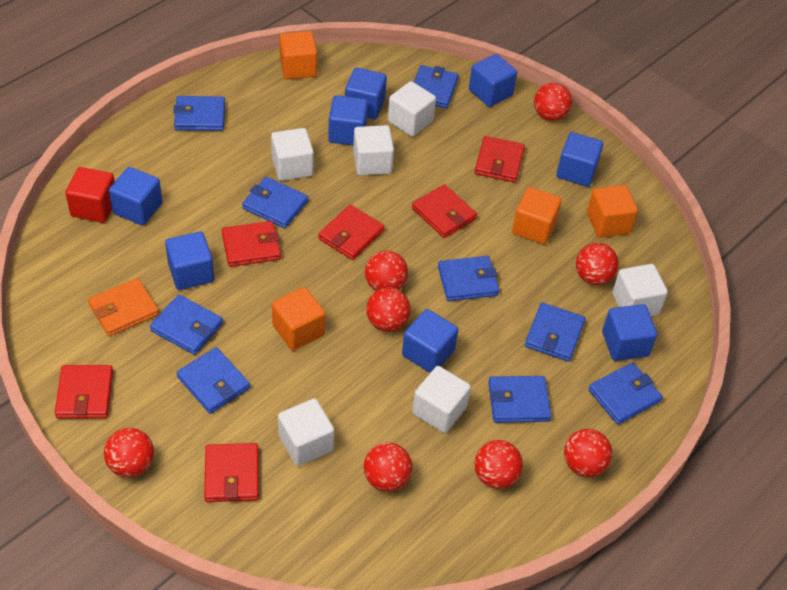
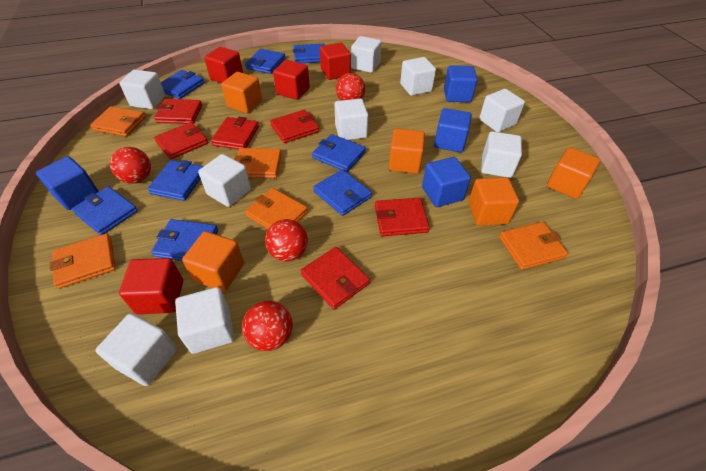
blue cube: [109,167,162,226] [165,232,214,290] [328,95,368,145] [345,67,387,119] [402,309,458,373] [469,54,517,107] [556,132,603,187] [602,304,657,361] = 8 -> [36,156,99,210] [422,157,471,207] [434,108,472,152] [444,65,477,102] = 4
blue wallet: [150,295,223,355] [173,96,225,131] [177,347,250,414] [242,177,308,228] [414,65,459,109] [438,256,500,301] [488,376,551,423] [525,302,585,362] [588,362,663,425] = 9 -> [72,186,138,235] [147,160,204,201] [151,219,218,261] [161,70,205,99] [245,49,285,74] [293,43,325,63] [312,134,366,172] [313,169,372,216] = 8
orange cube: [272,287,326,351] [279,31,317,79] [512,187,562,244] [587,185,638,238] = 4 -> [182,231,244,292] [221,72,262,113] [389,128,425,174] [468,177,519,226] [547,147,600,199] = 5
orange wallet: [88,278,159,336] = 1 -> [50,234,116,289] [90,106,146,137] [234,148,282,178] [245,188,308,229] [499,222,568,270] = 5
red ball: [104,428,154,477] [364,443,412,492] [365,250,408,291] [366,287,411,332] [475,440,523,489] [534,83,572,121] [564,429,612,477] [576,243,619,285] = 8 -> [110,147,151,184] [242,301,293,351] [265,219,308,261] [336,73,365,101] = 4
red cube: [65,167,115,223] = 1 -> [119,258,183,314] [204,47,243,83] [273,60,310,100] [320,43,351,80] = 4
white cube: [271,128,314,181] [278,398,334,466] [353,125,394,175] [388,81,436,137] [412,366,471,433] [612,264,668,316] = 6 -> [96,313,177,386] [119,70,165,109] [175,287,234,354] [198,154,251,207] [335,99,368,140] [351,36,381,73] [400,57,436,96] [479,89,525,132] [481,131,522,178] = 9

